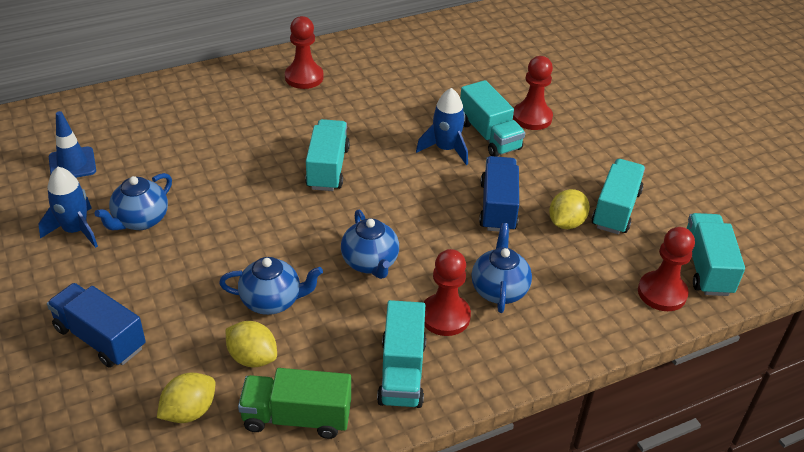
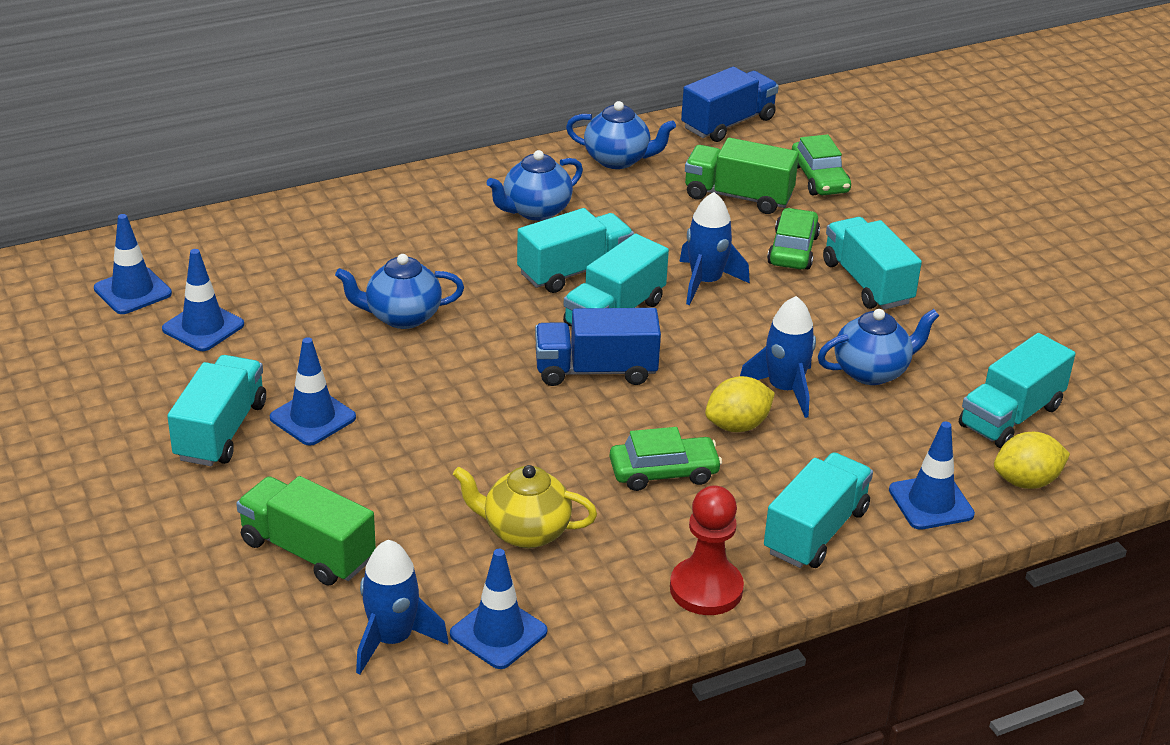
blue rocket: [38,167,98,248] [416,88,468,165] = 2 -> [356,540,449,675] [679,192,750,305] [740,296,816,418] = 3
blue traffic cone: [49,111,96,178] = 1 -> [94,214,172,314] [162,249,244,351] [270,337,356,446] [450,549,547,669] [889,421,975,530] = 5
green car: none = 0 -> [610,427,722,491] [767,208,820,269] [792,134,851,195] = 3
green truck: [238,368,351,439] = 1 -> [236,476,376,586] [685,138,799,214] = 2
red pawn: [285,16,323,89] [423,249,471,336] [513,56,553,130] [638,227,695,311] = 4 -> [670,486,744,615] = 1
turquoise truck: [305,119,350,191] [377,300,426,408] [460,80,525,157] [592,159,645,234] [687,213,745,296] = 5 -> [167,355,266,466] [517,208,634,293] [563,234,669,326] [764,452,873,568] [823,217,922,310] [959,333,1075,448] = 6
yellow lemon: [157,372,215,423] [226,321,277,367] [549,189,590,229] = 3 -> [705,376,775,432] [994,431,1070,489] = 2
yellow teapot: none = 0 -> [453,465,597,548] = 1

